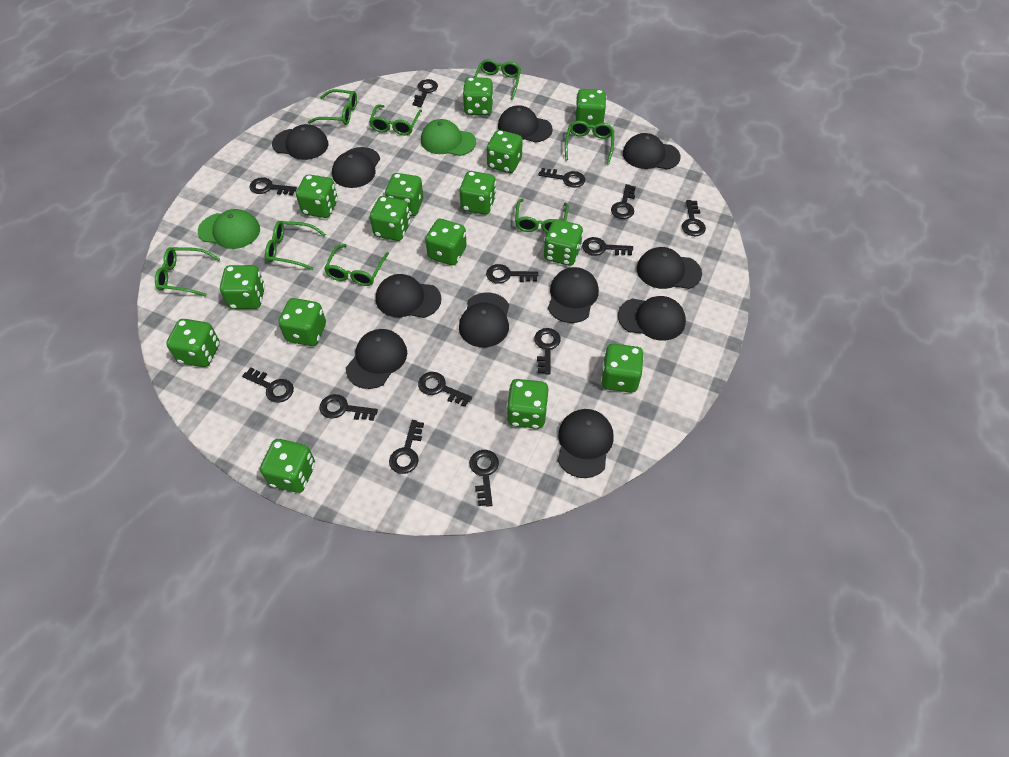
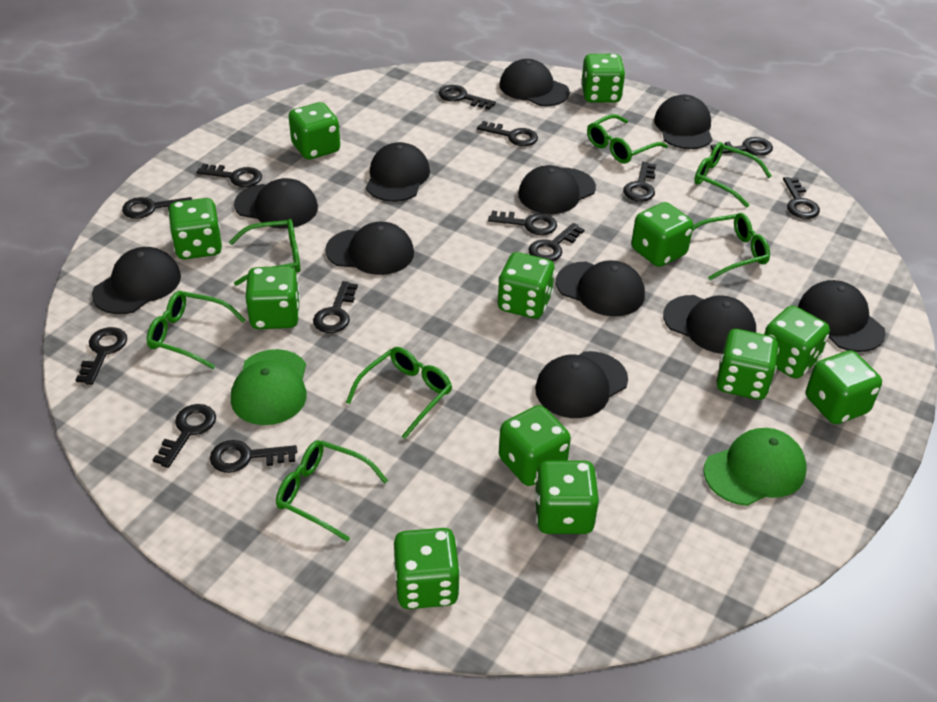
green dice: [166,319,220,367] [220,265,265,309] [260,439,315,493] [278,298,326,346] [296,174,338,218] [370,196,410,241] [385,173,423,216] [425,219,467,266] [460,171,496,215] [463,77,493,116] [487,130,523,173] [507,379,548,429] [544,219,583,266] [575,89,606,126] [601,344,644,393] = 15 -> [168,198,222,259] [245,266,300,329] [289,102,340,160] [394,528,460,609] [498,252,555,319] [499,405,571,486] [534,460,599,534] [581,54,626,103] [631,202,693,267] [717,329,779,400] [764,306,830,379] [806,350,882,424] = 12
green glasses: [155,247,220,297] [265,221,326,270] [308,89,357,125] [324,244,389,286] [369,105,422,135] [474,59,521,100] [515,199,569,233] [565,121,614,165] = 8 -> [147,291,246,369] [229,219,301,286] [276,440,388,542] [346,347,452,439] [587,114,668,163] [692,213,770,280] [694,142,772,208] = 7

